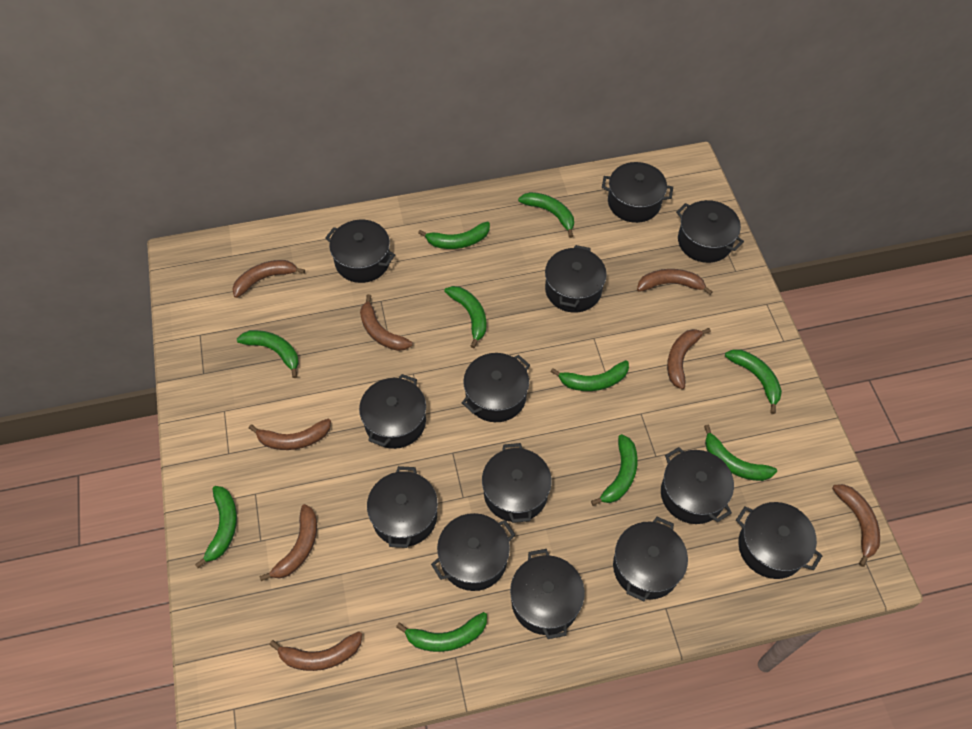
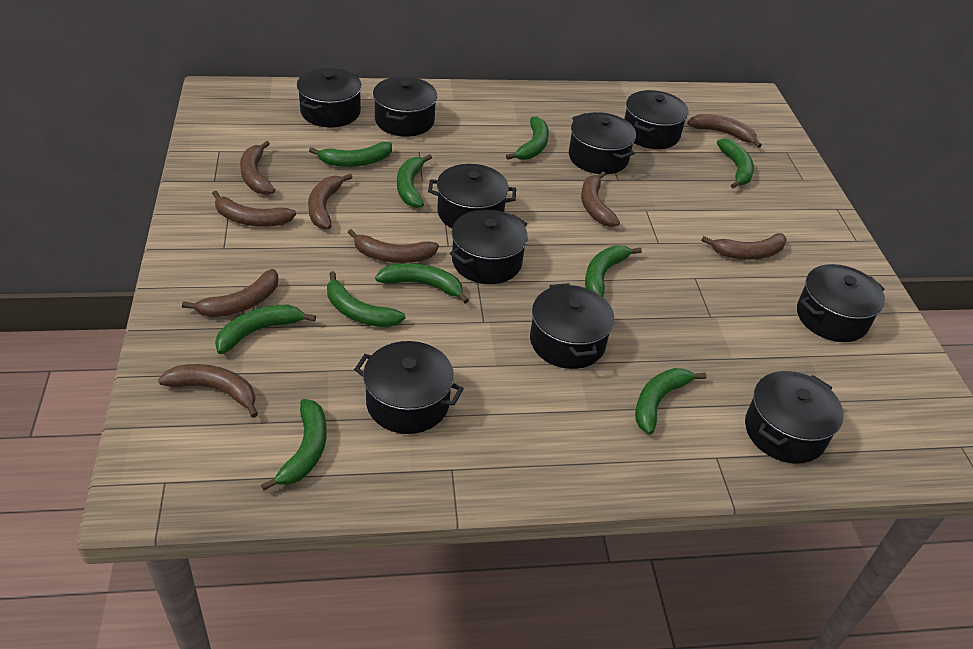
black pot: [325,220,395,283] [359,374,426,449] [367,466,438,548] [431,513,515,591] [462,353,530,422] [482,443,552,523] [510,549,585,639] [545,245,607,313] [602,162,673,223] [613,517,688,601] [661,447,734,524] [676,200,744,263] [736,502,822,579] = 13 -> [297,68,362,127] [354,341,464,434] [373,77,437,137] [428,164,516,228] [450,209,528,284] [530,283,614,369] [569,112,636,174] [624,90,689,149] [745,371,844,464] [797,264,885,342] = 10
brown banana: [232,260,305,298] [249,419,331,450] [259,504,317,581] [269,631,362,671] [360,294,413,351] [637,269,713,295] [667,328,711,389] [832,484,880,567] = 8 -> [158,364,258,418] [182,269,279,317] [212,191,296,227] [240,141,275,195] [308,174,352,229] [348,229,439,263] [581,172,620,227] [687,114,762,148] [701,233,787,260] = 9

